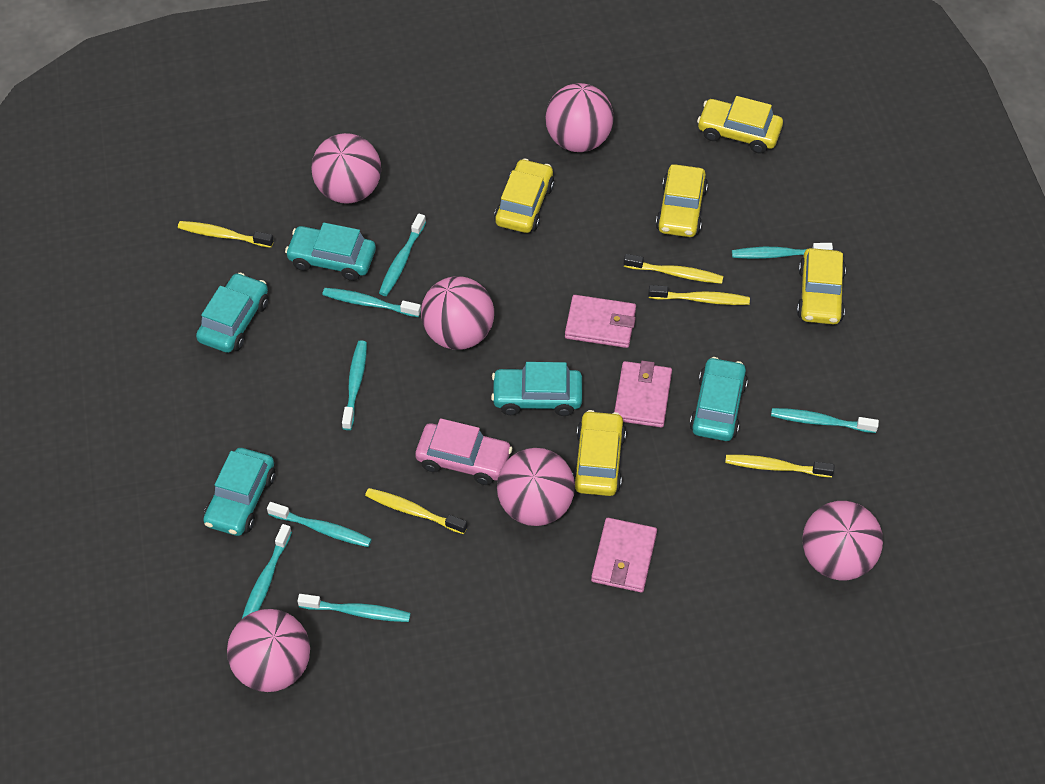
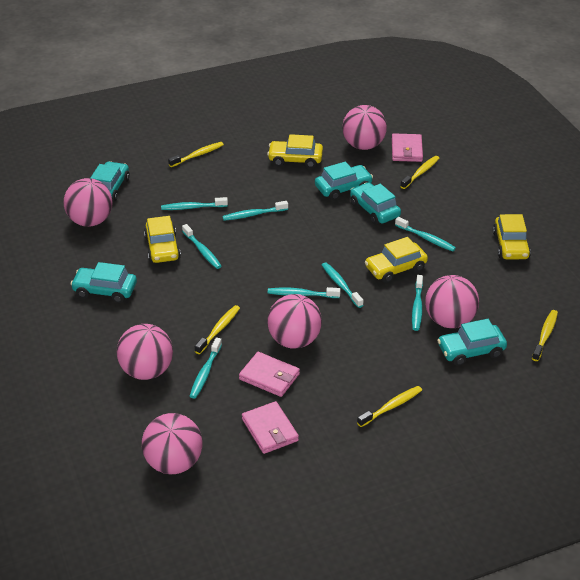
pink car: [415,418,512,485] = 1 -> none = 0
yellow car: [494,158,554,233] [572,410,626,496] [656,164,708,237] [697,96,783,154] [797,248,846,324] = 5 -> [144,216,181,263] [267,134,323,168] [365,237,428,283] [493,214,531,259] = 4

